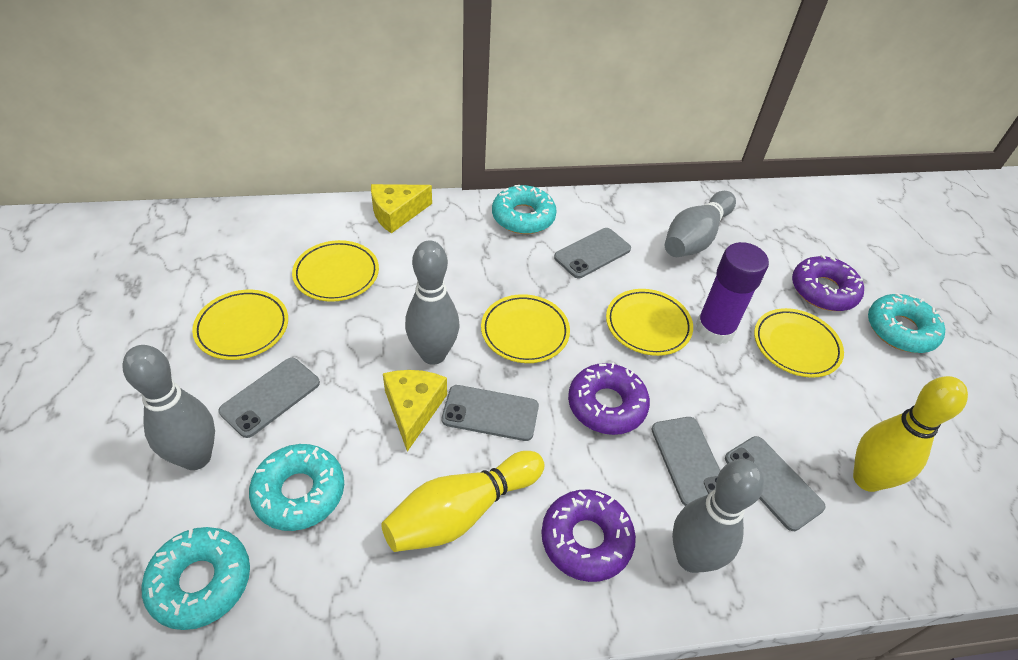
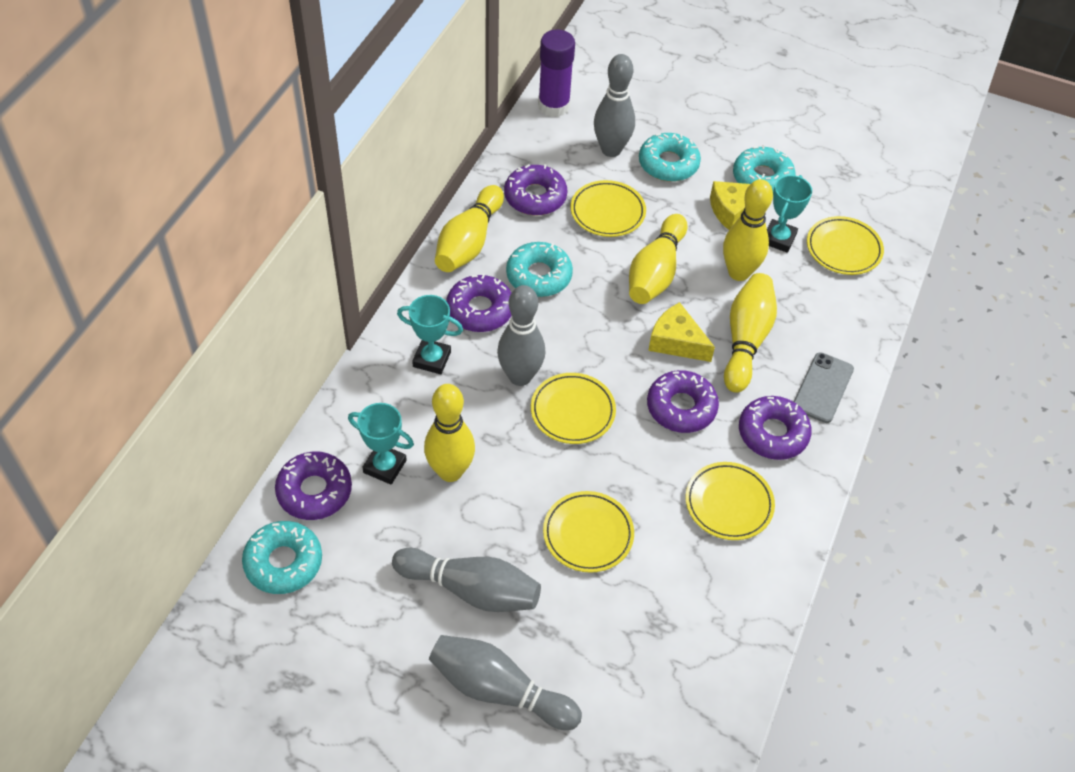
grey phone: [219,358,320,438] [442,385,539,441] [554,228,631,278] [651,417,720,506] [725,436,826,531] = 5 -> [794,352,854,423] = 1
purple donut: [541,490,636,582] [568,362,650,435] [792,254,864,311] = 3 -> [275,451,352,520] [446,274,512,332] [504,164,567,215] [647,370,719,433] [739,396,812,460] = 5
turquoise trophy: none = 0 -> [348,403,414,485] [397,295,463,374] [767,175,812,253] = 3
yellow bowling pin: [381,451,545,552] [853,376,968,492] = 2 -> [424,384,475,482] [435,185,504,272] [629,214,687,304] [723,179,773,281] [724,273,777,393] = 5

